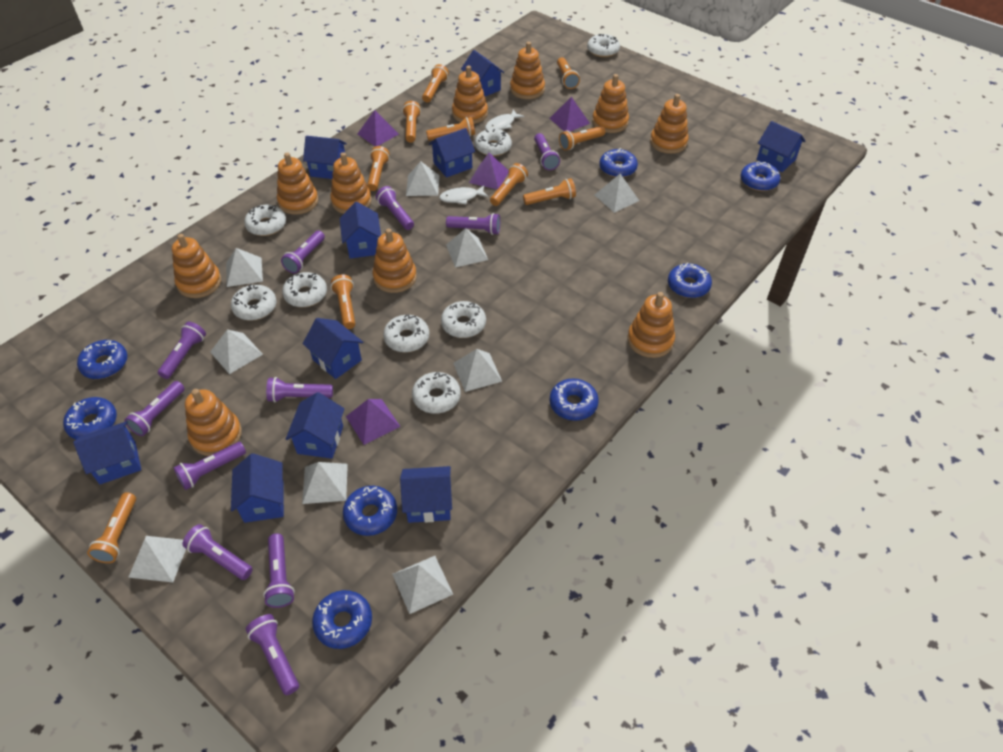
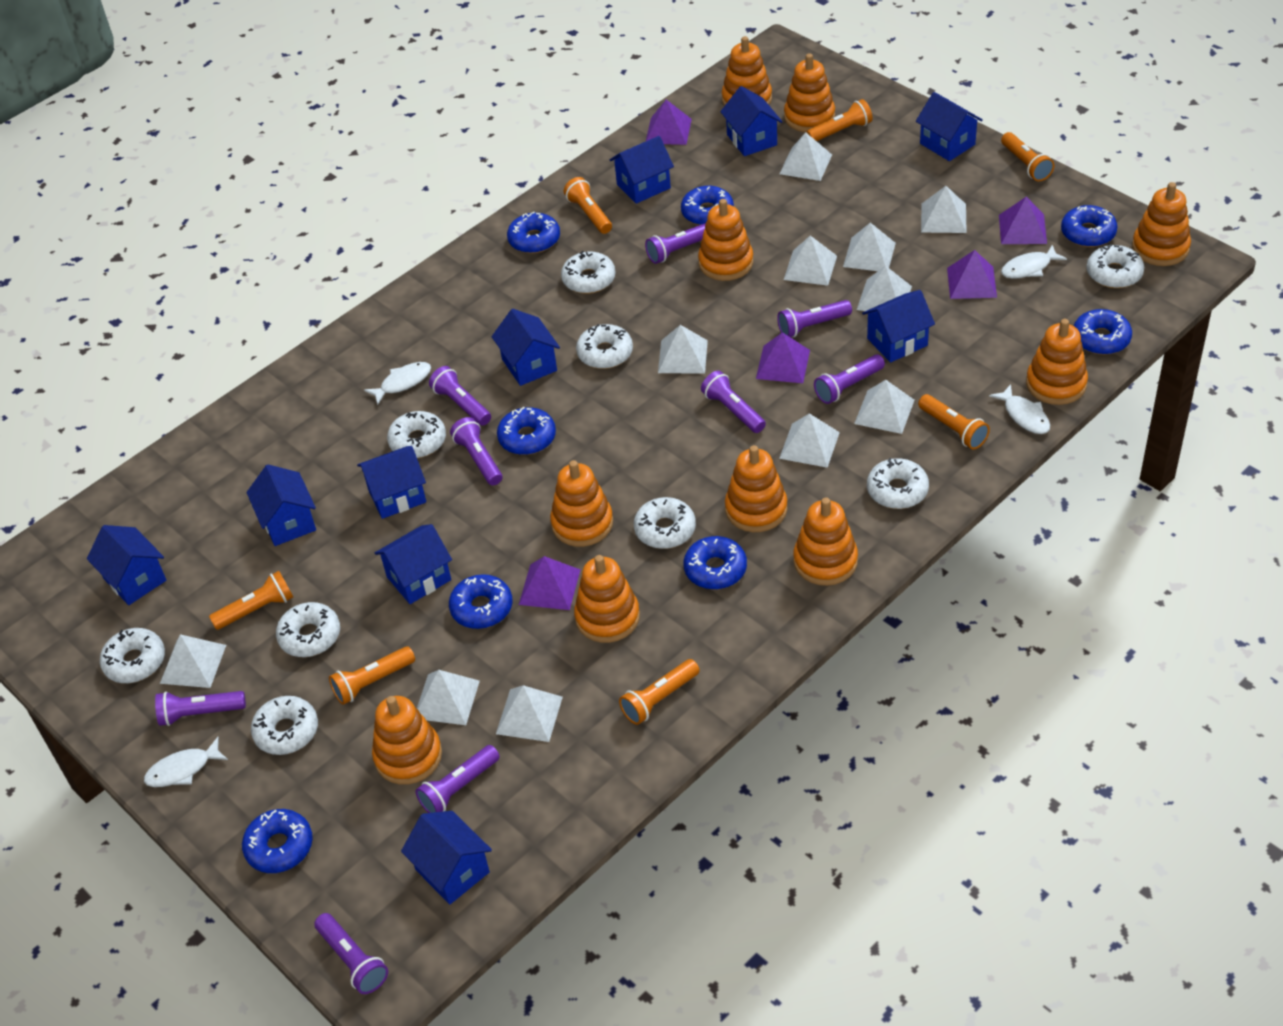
orange flashlight: [87,492,136,563] [331,275,355,329] [367,146,390,191] [402,101,421,143] [422,64,449,103] [426,117,475,141] [490,163,528,206] [523,178,576,205] [557,57,580,89] [559,126,605,151] = 10 -> [209,571,293,630] [329,646,415,705] [564,177,612,234] [619,659,700,725] [806,99,873,141] [918,394,990,449] [1001,132,1054,181] = 7
purple flashlight: [124,381,185,436] [158,322,206,379] [174,442,246,490] [183,524,253,580] [246,614,299,695] [263,533,295,608] [266,377,333,402] [281,231,325,273] [376,186,414,230] [446,213,500,235] [534,133,560,170] = 11 -> [155,691,246,726] [314,913,388,994] [415,745,500,813] [429,366,491,425] [450,417,502,485] [645,223,706,264] [701,371,766,433] [777,300,852,337] [814,354,885,404] = 9
purple pyramid: [346,399,400,445] [357,110,399,146] [469,153,509,189] [549,97,590,131] = 4 -> [519,556,581,610] [646,100,692,145] [756,332,810,383] [947,250,997,299] [999,197,1047,244] = 5
white donut: [231,284,276,321] [244,205,286,236] [282,272,327,307] [383,314,429,352] [412,372,461,414] [441,301,486,338] [475,129,512,156] [587,34,620,57] = 8 -> [100,628,165,683] [251,696,318,755] [276,602,340,657] [387,411,446,458] [561,251,616,294] [576,324,633,369] [634,497,696,549] [867,458,929,509] [1086,244,1144,288] = 9
white fish: [439,185,488,204] [485,109,524,130] = 2 -> [144,737,228,787] [364,362,431,405] [989,384,1050,434] [1001,245,1067,279] = 4
white pyramid: [128,536,186,583] [210,330,263,374] [226,248,263,287] [302,462,348,504] [392,556,453,614] [406,161,439,196] [446,228,488,267] [453,349,502,392] [595,174,639,213] = 9 -> [160,634,226,688] [417,670,480,725] [496,685,563,742] [658,325,708,373] [779,413,840,468] [780,132,832,181] [784,236,837,286] [843,223,896,271] [854,380,915,434] [857,266,912,311] [921,186,967,233] = 11

